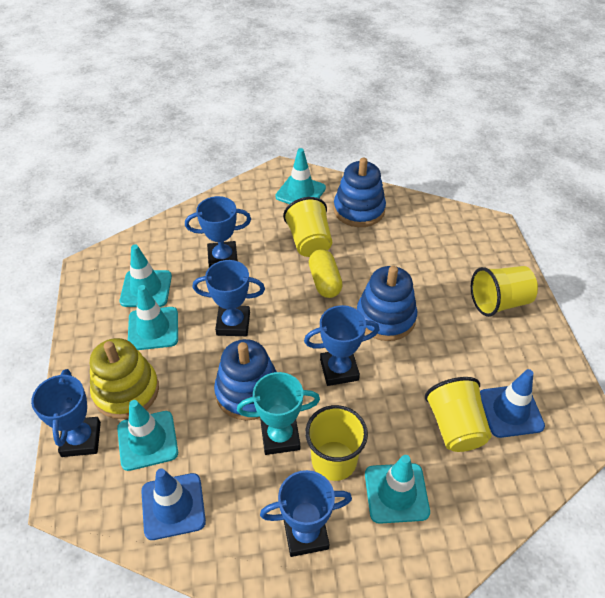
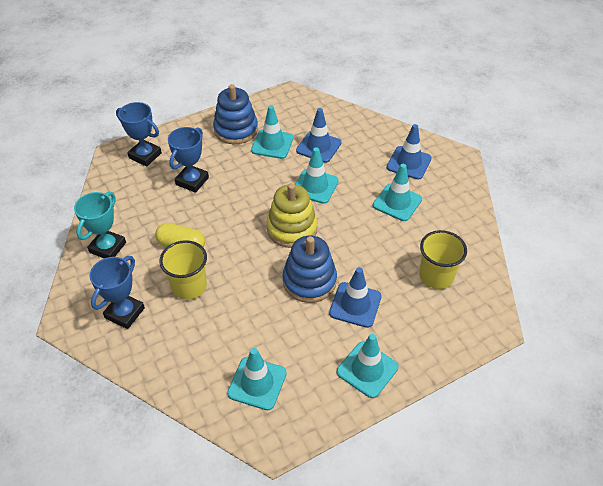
blue stacking toy: [214,339,277,421] [334,158,386,227] [357,266,417,341] = 3 -> [213,84,258,144] [283,236,337,303] = 2
blue traffic cone: [141,468,206,540] [480,369,545,438] = 2 -> [296,108,341,163] [329,267,382,328] [387,124,432,179] = 3
blue trophy: [31,369,101,457] [185,196,251,267] [192,260,265,336] [260,470,352,557] [304,305,379,386] = 5 -> [89,256,145,329] [116,102,162,167] [168,127,209,193] = 3
yellow cup: [283,197,332,257] [305,405,368,481] [425,377,492,452] [471,266,538,317] = 4 -> [160,240,207,300] [419,230,467,289] = 2

